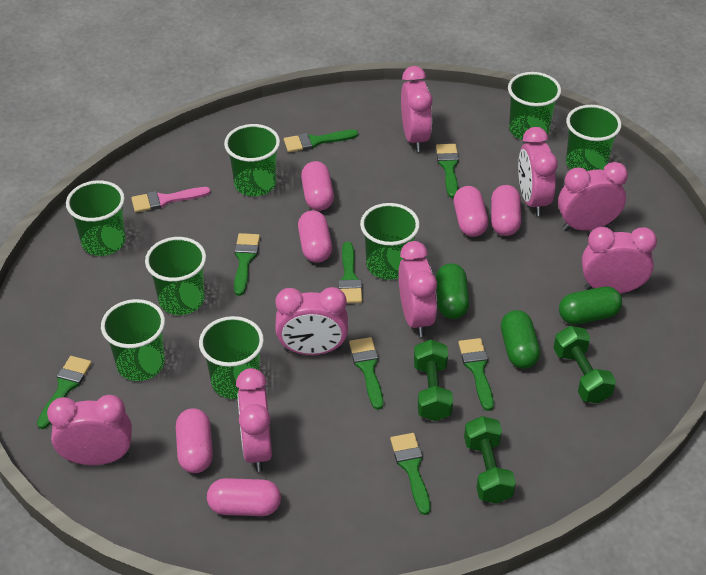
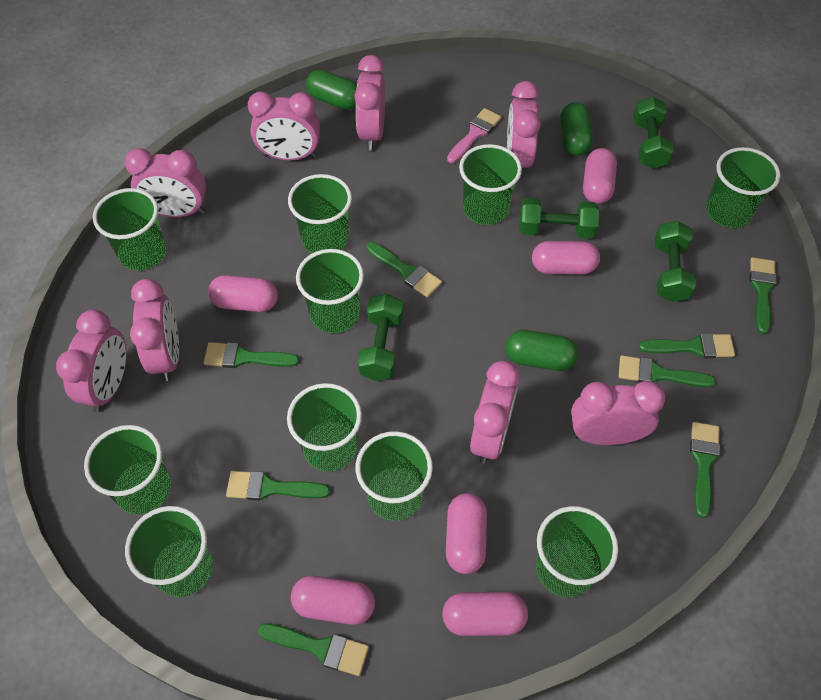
green cup: [66,180,126,256] [101,299,165,381] [145,237,206,315] [199,316,264,399] [224,124,280,196] [360,203,420,280] [508,72,561,140] [566,105,621,171] = 8 -> [84,425,171,514] [93,188,166,270] [125,506,213,597] [287,383,362,472] [288,174,352,253] [296,249,364,333] [356,431,433,521] [459,144,522,225] [536,506,618,597] [706,147,780,228] = 10
green dumbbell: [414,339,453,421] [464,416,516,504] [553,326,616,403] = 3 -> [358,294,403,381] [519,198,599,239] [633,97,674,169] [655,221,696,302] = 4

